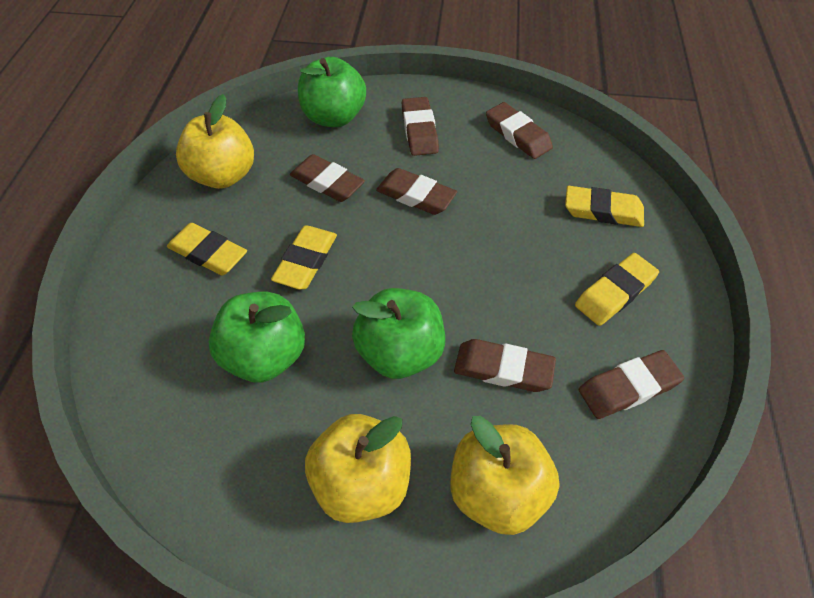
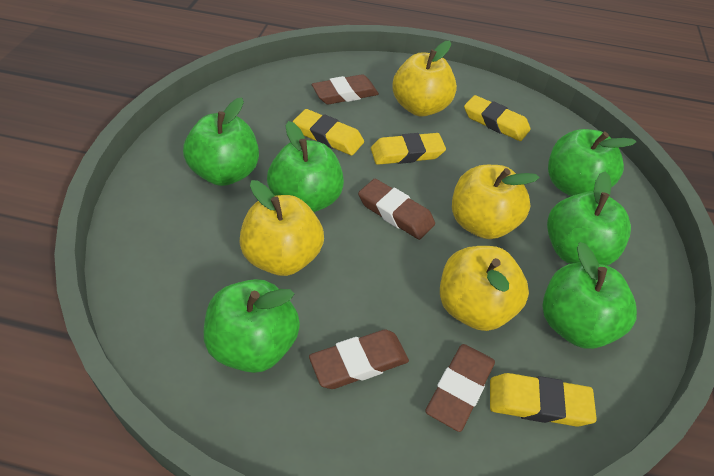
brown eraser: [290,154,365,202] [376,168,457,215] [402,97,439,156] [454,339,556,392] [486,102,553,159] [579,350,684,419] = 6 -> [309,329,409,389] [312,74,379,105] [358,179,435,240] [425,344,495,432] = 4
green apple: [209,292,305,383] [298,57,366,127] [352,288,445,379] = 3 -> [183,98,259,186] [204,279,300,373] [267,121,344,212] [542,242,637,349] [547,172,631,266] [548,129,636,196] = 6
yellow apple: [176,94,254,189] [305,414,411,523] [450,416,560,535] = 3 -> [239,180,324,276] [393,41,457,116] [440,246,529,331] [452,165,539,239] = 4

